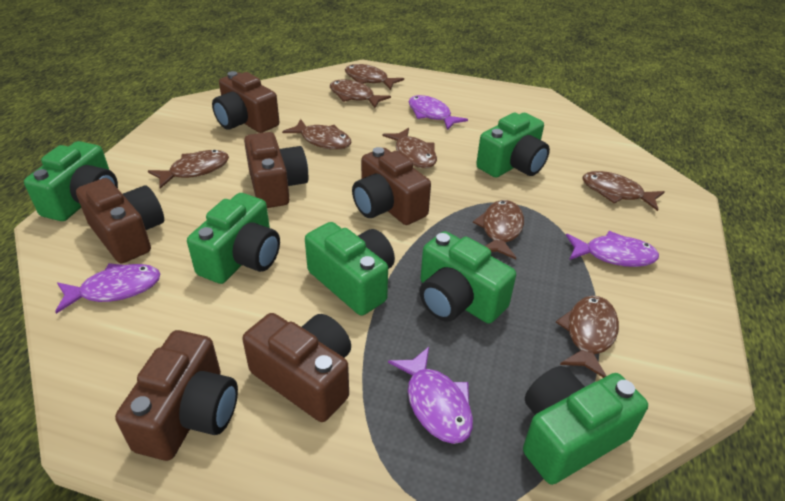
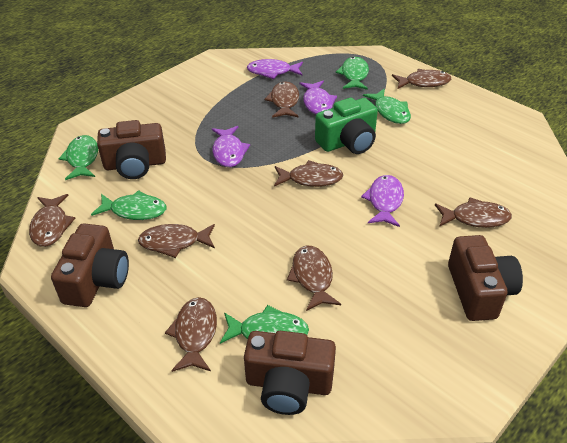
brown camera: [76,178,164,263] [115,330,238,461] [212,71,280,133] [242,313,351,422] [244,132,308,208] [352,147,431,225] = 6 -> [51,223,129,307] [97,120,166,179] [244,331,336,415] [448,235,523,321] = 4
green camera: [24,141,118,221] [187,193,280,284] [305,222,395,316] [420,231,516,324] [476,113,550,177] [523,366,648,485] = 6 -> [315,98,378,154] = 1
green fish: none = 0 -> [58,135,98,180] [91,190,166,220] [220,305,309,344] [336,57,369,90] [363,89,411,124] = 5

